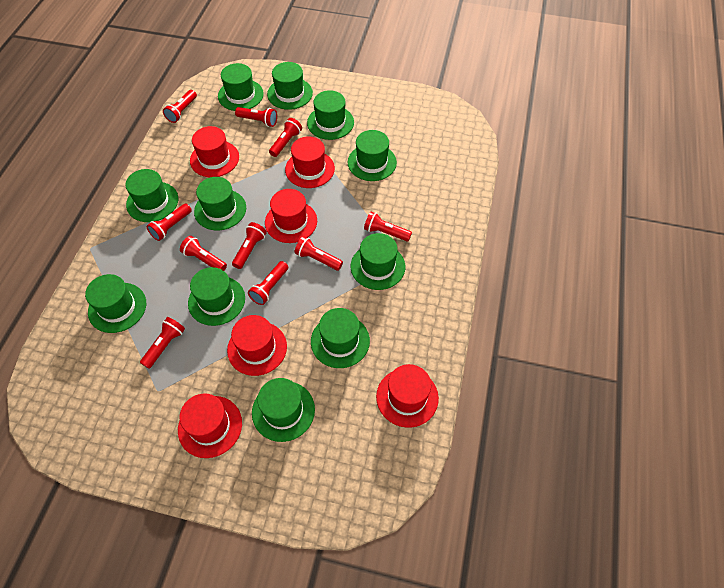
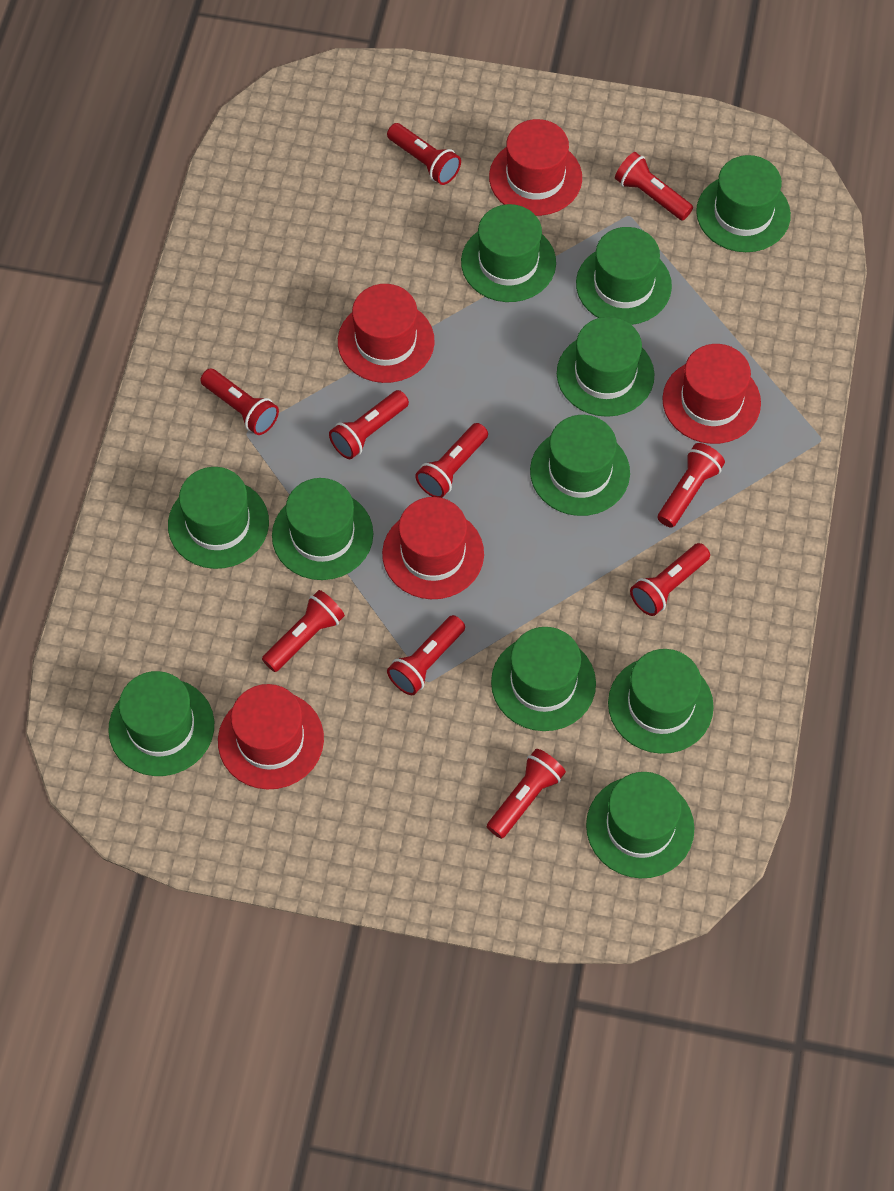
red hat: [178,393,242,458] [190,126,239,177] [227,315,287,376] [265,189,317,243] [285,136,335,188] [376,364,439,428] = 6 -> [218,684,324,789] [338,284,435,383] [382,497,484,599] [489,119,582,216] [662,344,761,444] = 5

